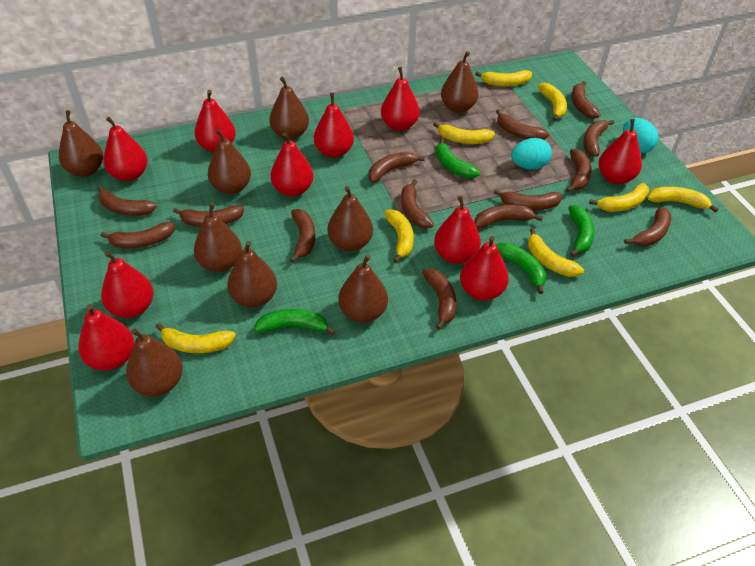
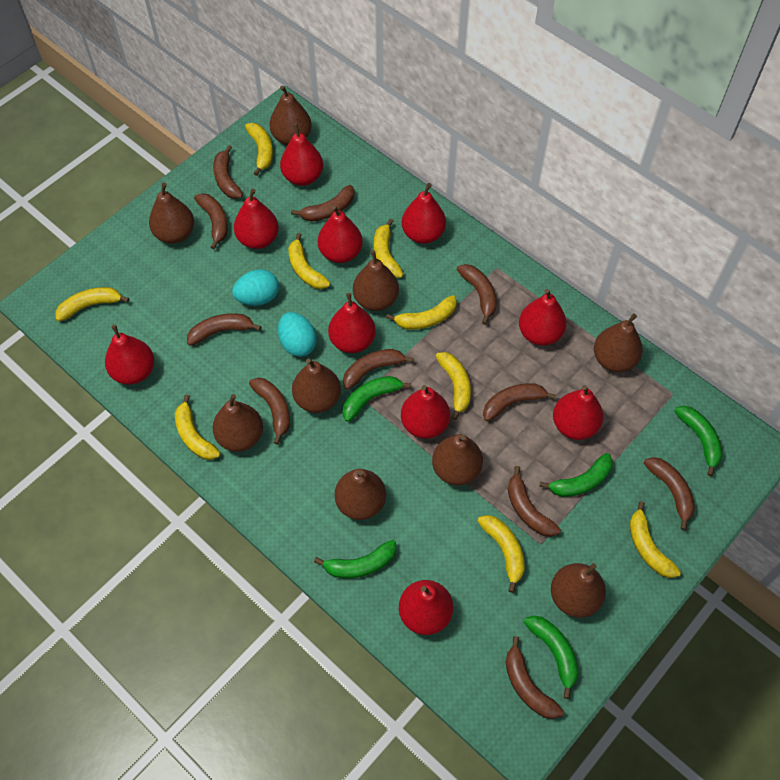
brown banana: [98,186,157,216] [101,222,175,248] [173,205,244,227] [290,209,315,263] [368,152,425,183] [401,179,434,229] [422,269,456,330] [474,205,543,228] [494,189,562,210] [496,110,549,140] [566,149,592,192] [572,81,600,119] [583,120,614,157] [624,207,671,247] = 14 -> [187,313,262,346] [194,193,228,249] [213,145,243,199] [249,378,290,445] [291,185,354,221] [343,349,414,390] [457,264,497,325] [483,383,556,422] [506,636,564,719] [508,466,561,537] [644,457,695,530] = 11
green banana: [254,309,335,335] [436,138,480,178] [496,243,546,294] [568,205,595,257] = 4 -> [314,540,396,578] [343,376,411,422] [524,616,579,699] [539,453,613,497] [675,406,723,476] = 5
yellow banana: [156,323,236,353] [384,209,414,263] [433,122,495,144] [475,70,532,86] [528,228,584,277] [538,83,567,121] [589,183,649,212] [648,187,719,213] = 8 -> [56,287,129,321] [175,395,220,460] [245,123,273,176] [288,233,330,289] [374,219,403,278] [386,295,457,330] [436,352,471,420] [478,515,525,593] [629,501,681,578] = 9

